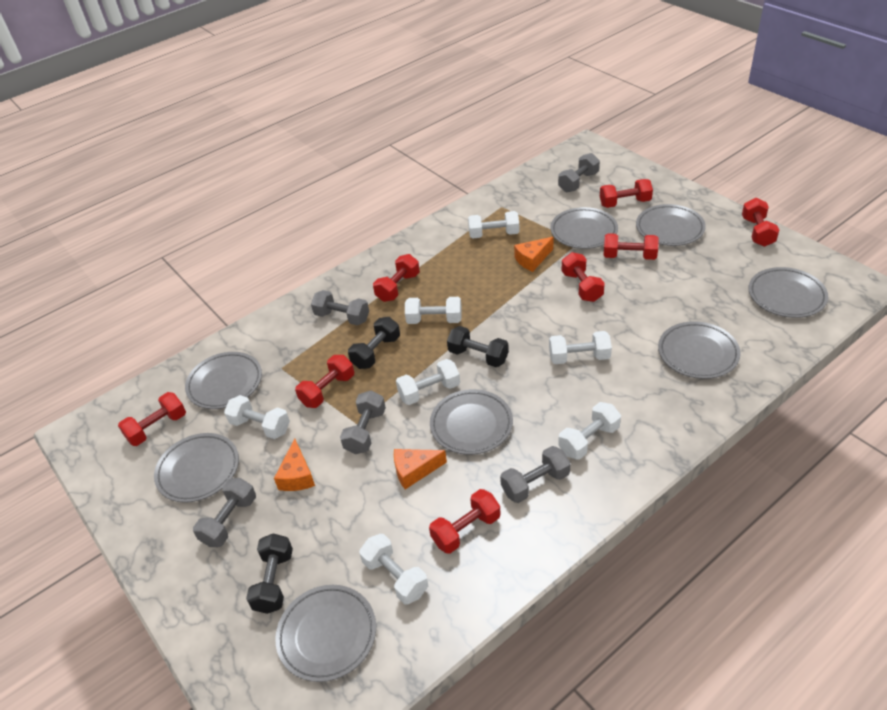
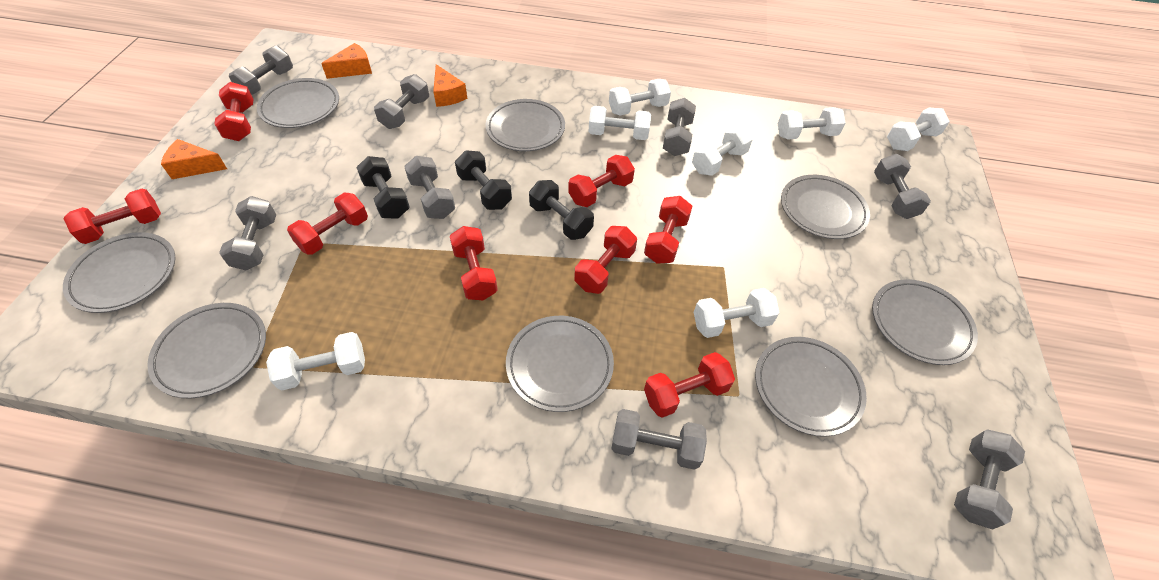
grey dumbbell: [193,478,256,547] [311,290,369,325] [340,391,386,454] [500,446,570,503] [558,153,600,192] = 5 -> [219,196,276,270] [229,45,293,95] [374,74,429,129] [404,156,455,219] [611,409,707,470] [663,98,696,156] [874,154,931,219] [954,429,1025,530] = 8

